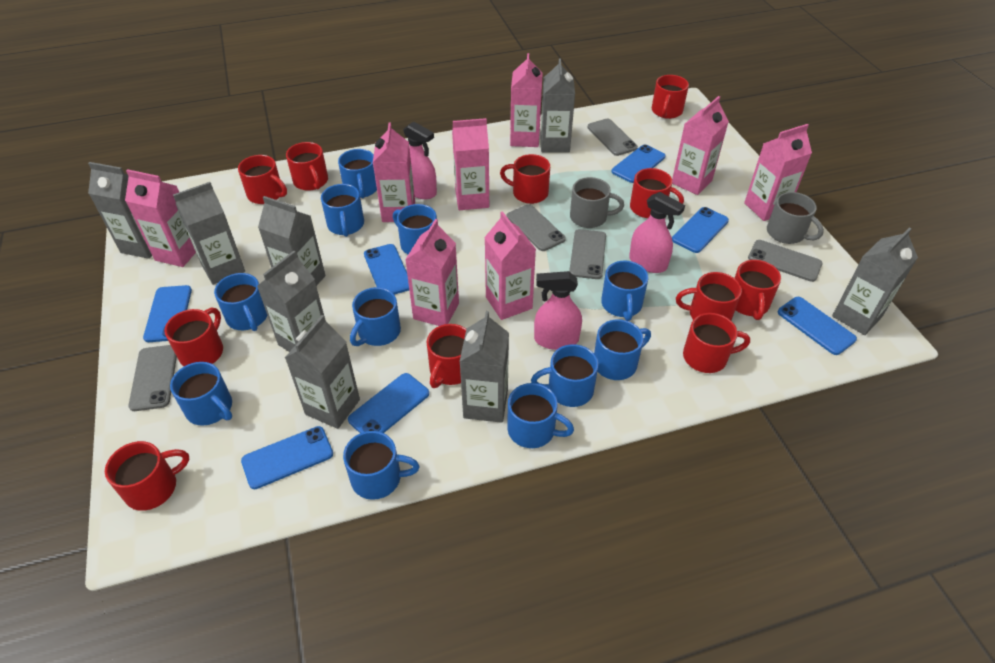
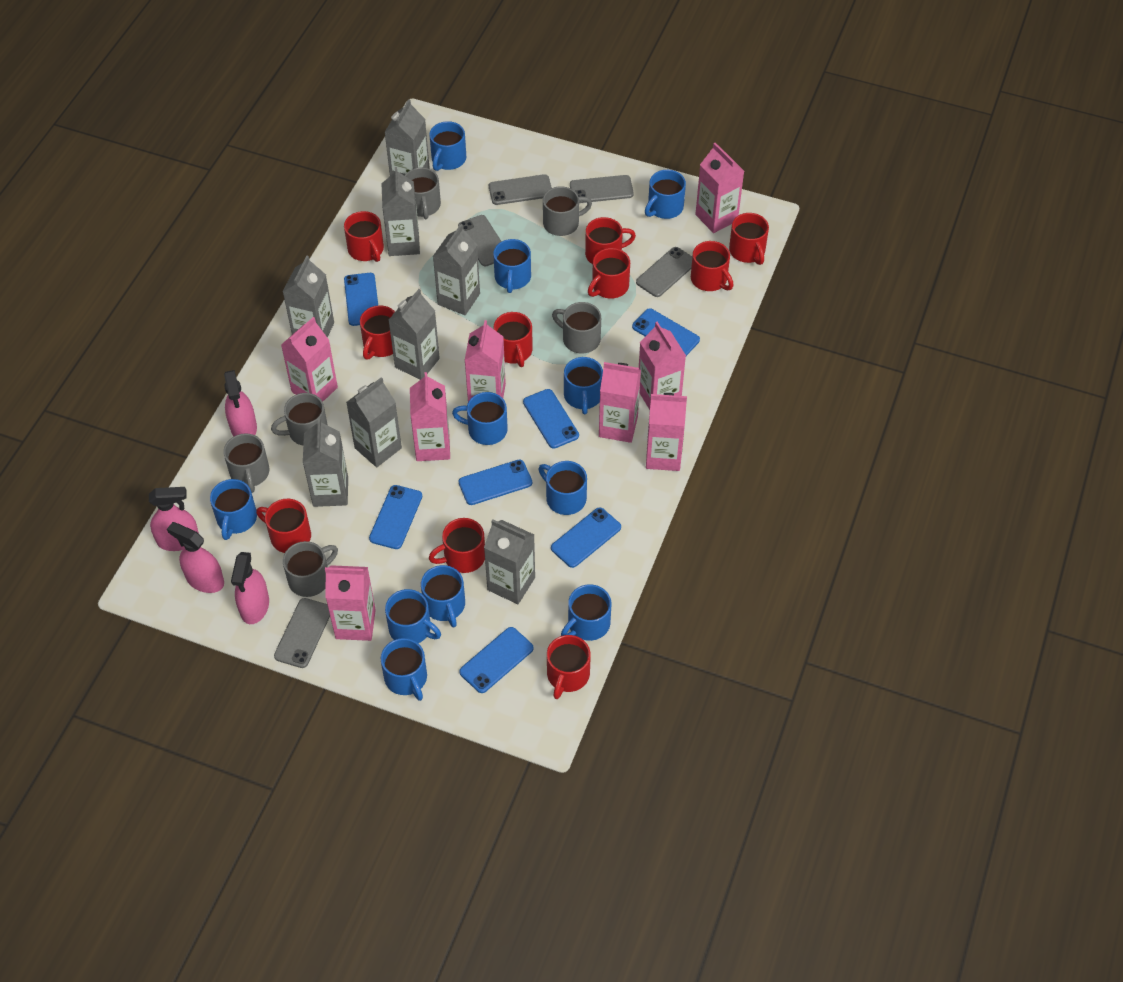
grey mug: [570,177,624,228] [767,192,824,244] = 2 -> [223,433,269,493] [271,393,328,445] [283,541,338,597] [404,167,441,219] [543,186,592,236] [552,302,601,354] = 6
pink spray bottle: [403,121,437,199] [534,271,582,350] [629,192,685,273] = 3 -> [149,487,199,551] [167,522,224,593] [224,370,257,436] [231,552,269,624] = 4
red mug: [105,441,189,511] [164,308,223,366] [238,155,287,204] [286,142,328,191] [427,324,466,388] [500,154,550,204] [630,168,684,218] [652,75,689,119] [676,272,742,320] [683,313,750,373] [735,260,781,320] = 11 -> [256,499,311,553] [344,211,384,262] [360,305,395,359] [429,518,485,573] [493,312,533,367] [547,635,591,699] [585,217,636,264] [588,248,630,299] [691,241,734,291] [729,213,769,265] = 10

